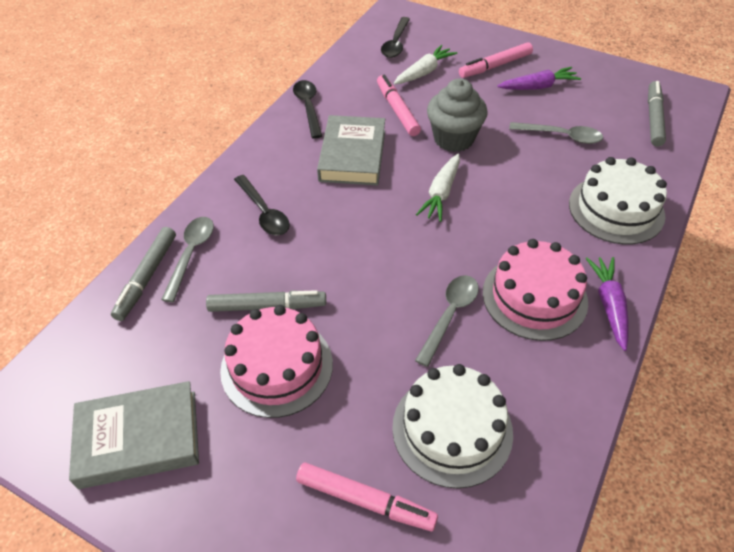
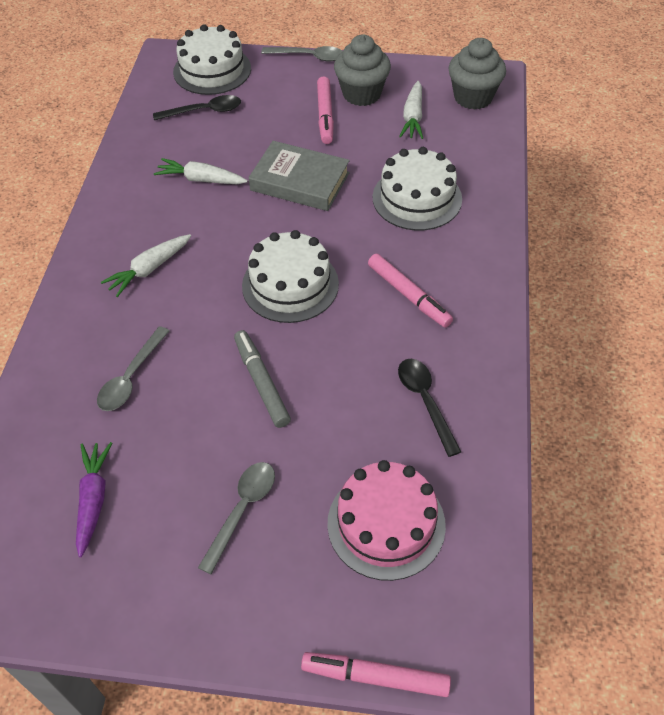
black spoon: [234,175,290,235] [293,80,322,139] [381,17,410,58] = 3 -> [153,95,241,120] [398,359,461,457] = 2
grey book: [69,381,199,489] [317,115,385,186] = 2 -> [249,141,350,211] = 1
grey cupcake: [427,79,488,152] = 1 -> [334,35,391,106] [448,38,506,110] = 2
grey marker: [111,227,176,321] [206,290,326,312] [648,81,666,146] = 3 -> [234,330,291,428] = 1
pink cake: [220,305,333,418] [483,239,588,341] = 2 -> [327,460,446,581] = 1
purple carrot: [497,67,581,90] [586,257,629,351] = 2 -> [76,442,112,557] = 1
white cake: [392,364,513,489] [569,157,667,245] = 2 -> [173,24,251,95] [242,230,339,323] [373,147,462,231] = 3
white carrot: [394,45,457,84] [416,154,460,222] = 2 -> [101,234,191,297] [154,158,248,184] [399,81,423,139] = 3

